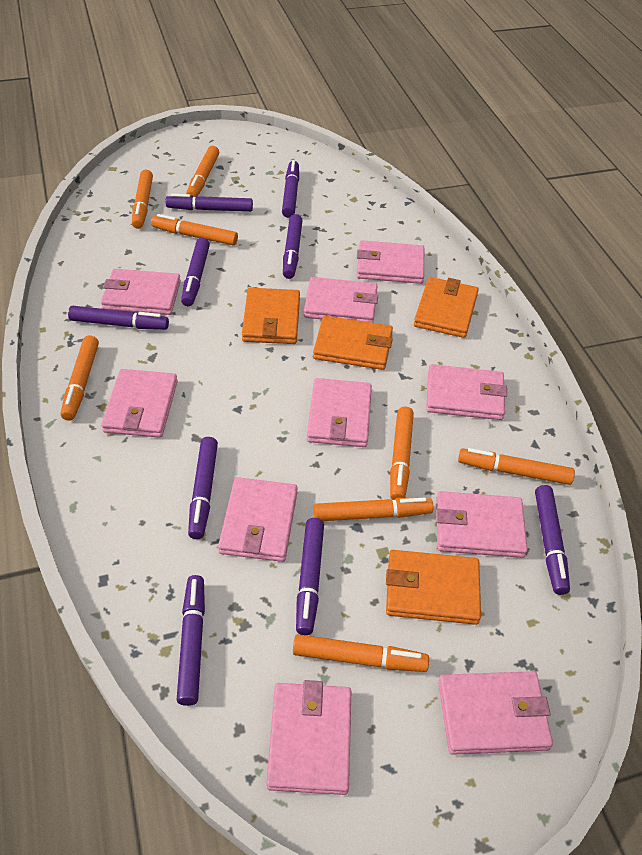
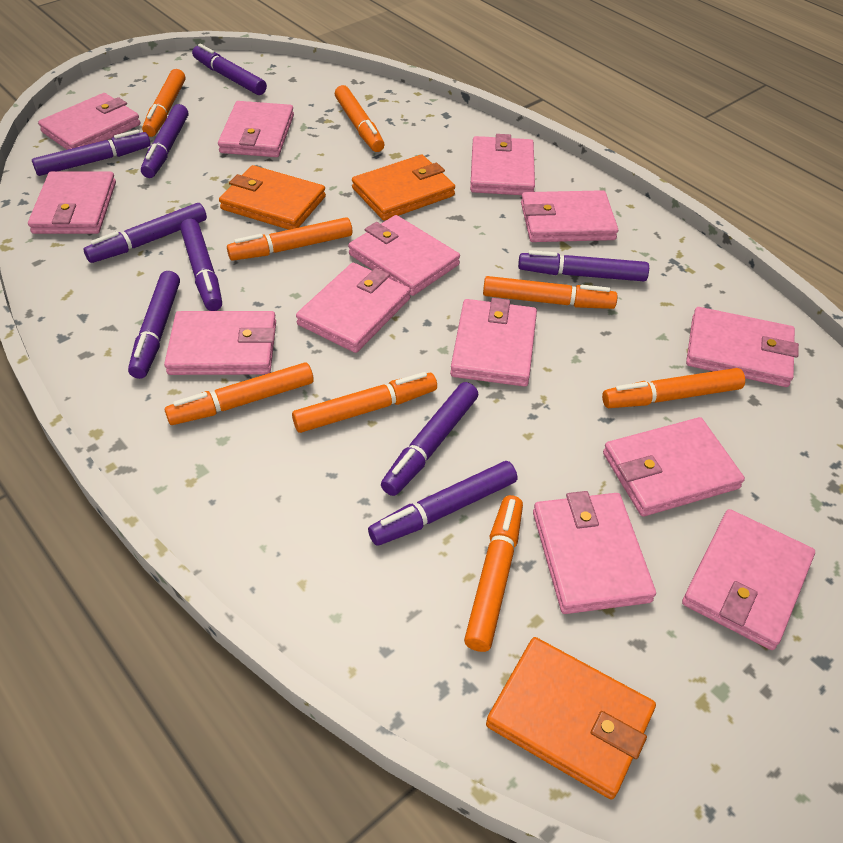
orange wallet: [242,288,300,344] [313,316,393,370] [386,550,481,625] [414,277,479,338] = 4 -> [219,165,326,230] [352,155,455,220] [486,637,656,799] = 3
pink wallet: [101,269,181,315] [101,369,178,438] [218,477,298,562] [266,680,351,795] [304,277,378,323] [307,378,372,447] [357,240,424,284] [426,364,507,420] [436,491,528,558] [438,671,553,755] = 10 -> [28,171,116,234] [38,93,141,150] [164,311,276,375] [218,101,294,157] [296,263,411,353] [348,215,460,296] [450,298,537,387] [470,134,535,195] [521,190,618,242] [533,491,656,614] [603,417,745,516] [682,509,815,650] [686,307,799,387] = 13

